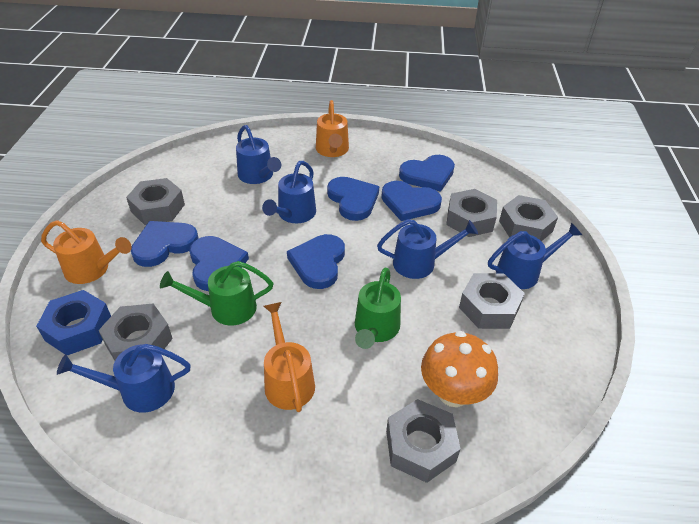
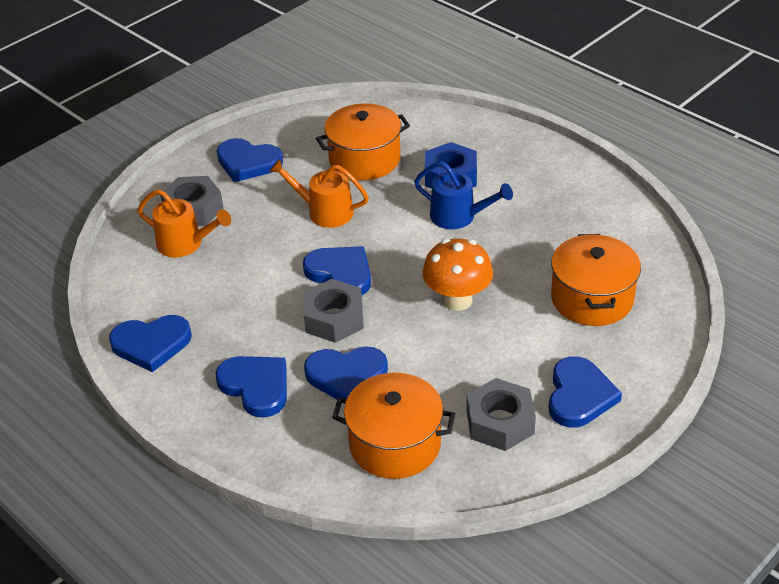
blue watering can: [57,344,191,413] [236,125,281,184] [262,161,316,223] [377,219,478,279] [488,222,582,289] = 5 -> [414,161,513,229] = 1
green watering can: [160,261,273,325] [355,268,401,349] = 2 -> none = 0
grey nut: [98,304,173,360] [126,178,185,225] [386,399,461,483] [446,189,497,237] [459,273,525,329] [499,195,558,241] = 6 -> [160,176,223,226] [303,279,364,343] [467,378,536,451] = 3
orange pot: none = 0 -> [316,103,410,180] [332,373,455,479] [551,234,641,326] = 3
orange watering can: [41,220,132,284] [264,302,315,412] [316,100,349,157] = 3 -> [137,189,231,257] [269,159,369,228] = 2

